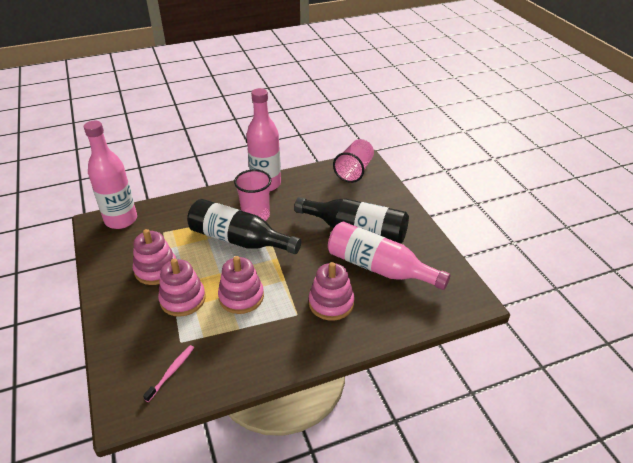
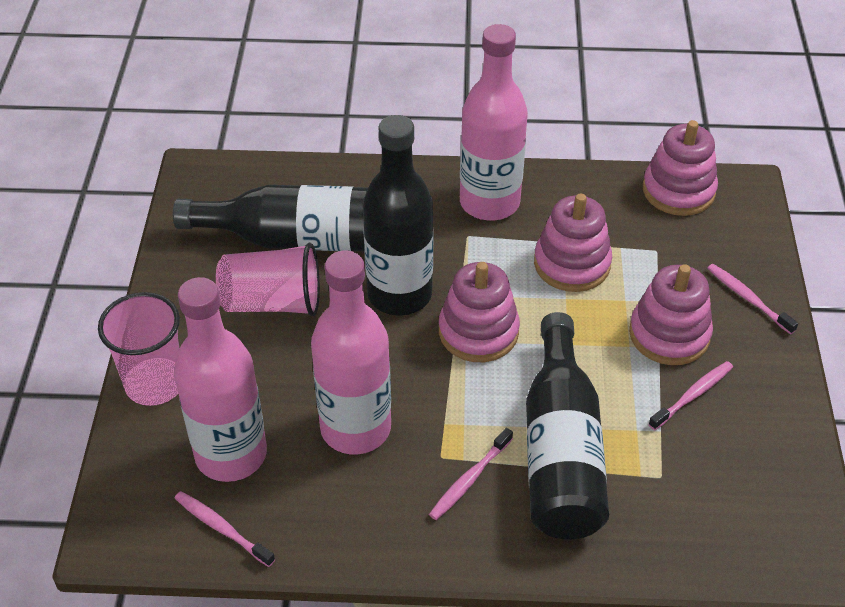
black bottle: [187,199,301,254] [294,197,409,244] = 2 -> [173,185,368,251] [363,115,434,316] [526,312,609,539] = 3
pink toothbrush: [143,345,194,402] = 1 -> [175,491,275,567] [429,428,513,520] [649,361,733,430] [707,264,798,334] = 4

